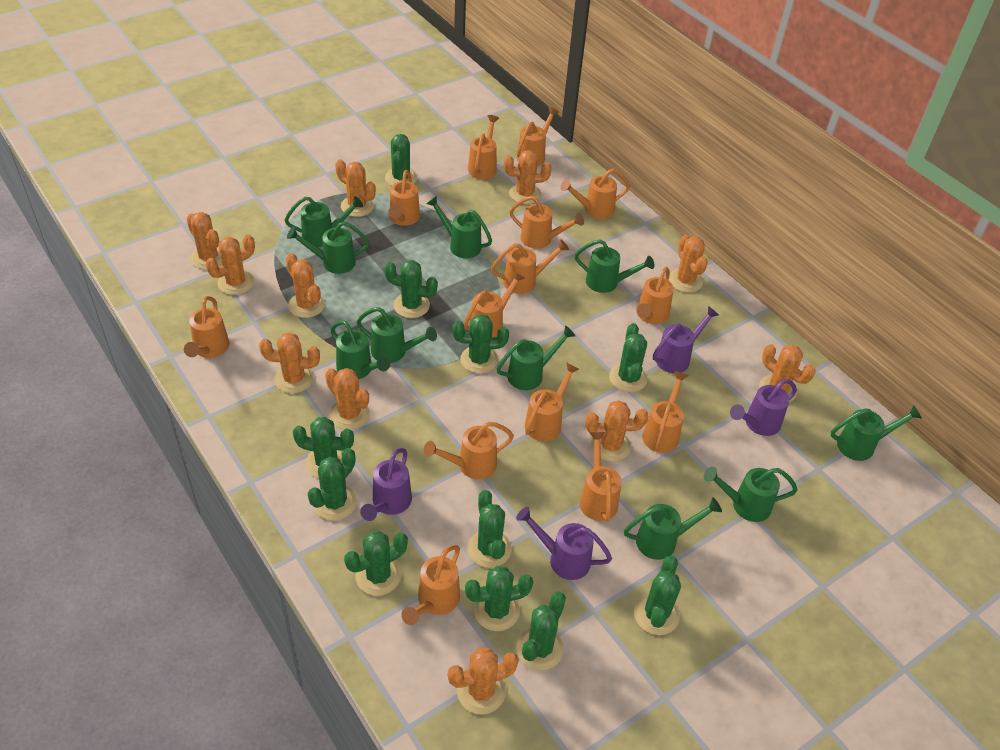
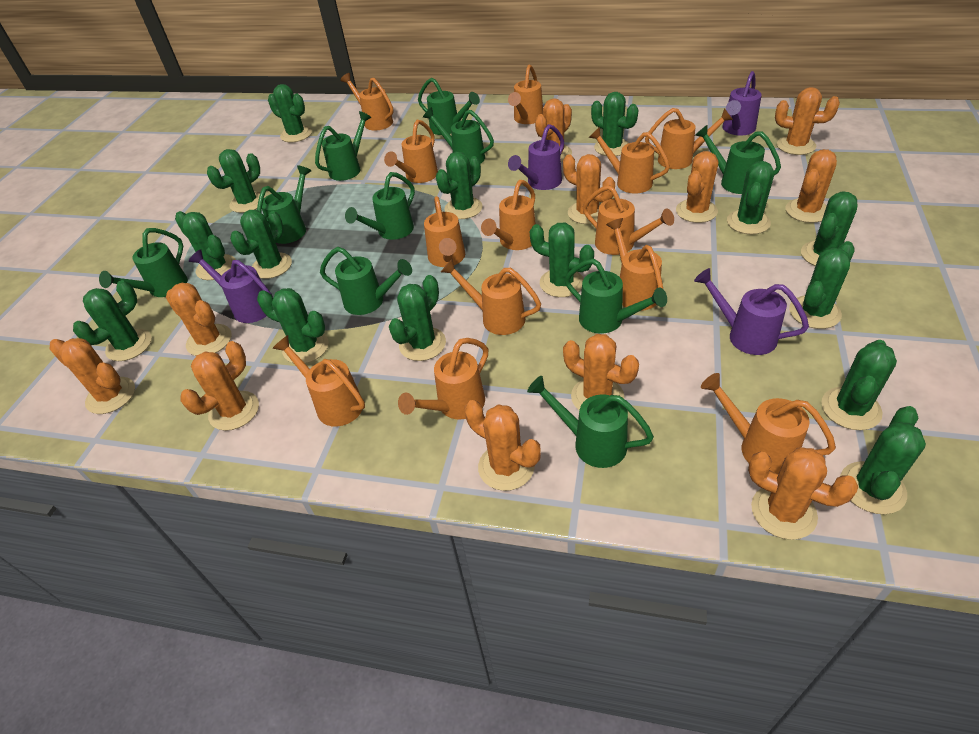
green cactus: [293,417,354,478] [307,448,357,520] [344,531,408,596] [384,260,438,318] [385,134,417,186] [453,314,509,374] [465,566,533,631] [467,490,512,568] [516,592,566,670] [609,323,647,392] [634,556,681,635] = 11 -> [73,280,152,361] [175,211,236,280] [207,149,265,213] [230,210,292,279] [257,288,329,363] [268,84,312,143] [389,275,446,361] [436,152,483,219] [530,223,594,297] [591,92,638,156] [727,161,774,234] [789,241,855,329] [801,192,858,266] [821,340,897,430] [840,406,926,514] = 15
orange watering can: [184,296,230,358] [389,170,420,226] [401,545,460,625] [424,422,514,479] [464,271,525,337] [468,115,499,179] [491,239,569,294] [509,196,584,249] [517,107,559,166] [525,362,579,441] [560,168,630,219] [579,432,622,522] [637,267,674,324] [642,371,689,453] = 14 -> [273,335,365,427] [340,73,393,131] [384,120,438,183] [398,338,488,420] [424,196,465,267] [441,259,541,335] [481,180,536,250] [508,64,543,124] [583,185,674,255] [588,127,670,194] [606,218,663,311] [645,108,733,169] [701,373,836,474] = 13

